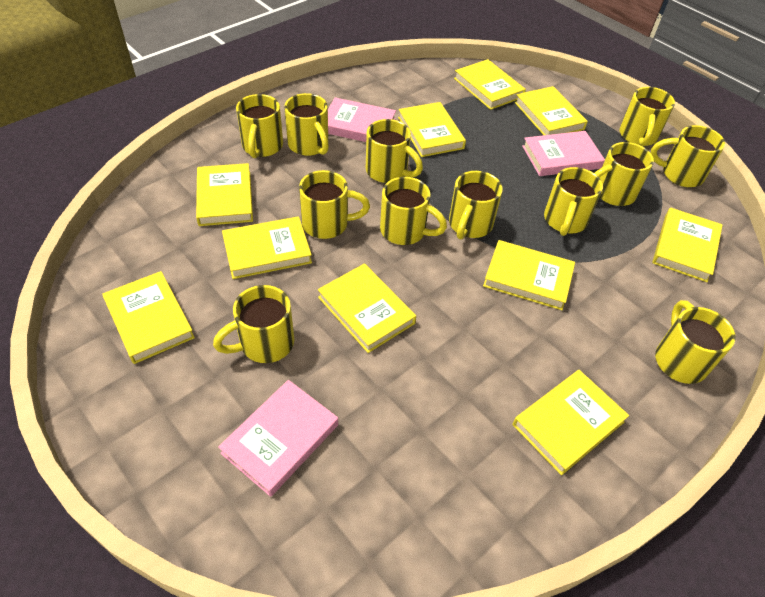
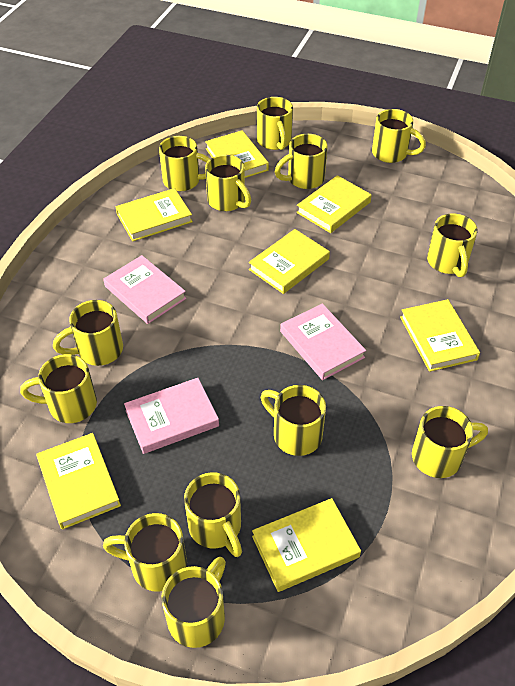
yellow book: [102,271,195,364] [196,163,253,226] [222,216,312,279] [318,263,416,353] [398,102,466,157] [454,59,526,110] [483,240,575,310] [512,370,629,475] [515,86,588,135] [652,207,723,282] = 10 -> [36,433,121,530] [115,188,193,242] [205,130,269,178] [249,229,330,294] [252,498,361,592] [296,175,372,233] [400,299,480,372] = 7
yellow mug: [213,285,294,363] [236,94,283,158] [284,93,329,156] [299,170,370,239] [366,119,423,183] [380,177,447,245] [449,171,503,240] [544,167,603,236] [594,142,654,206] [619,87,675,147] [651,125,725,187] [655,300,736,384] = 12 -> [20,354,97,423] [53,300,123,366] [103,513,187,592] [159,136,210,191] [162,557,226,648] [184,472,242,557] [205,155,251,211] [257,97,293,150] [261,385,326,456] [275,134,328,189] [372,109,426,163] [412,406,488,478] [427,213,477,277] = 13

